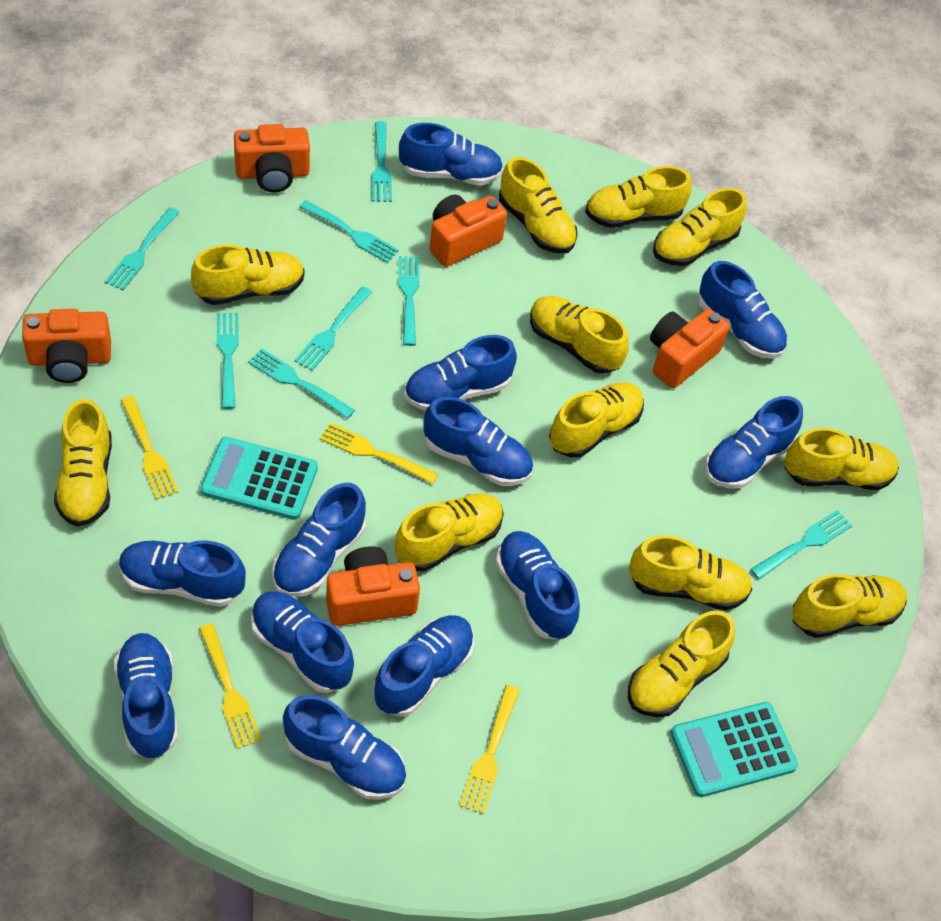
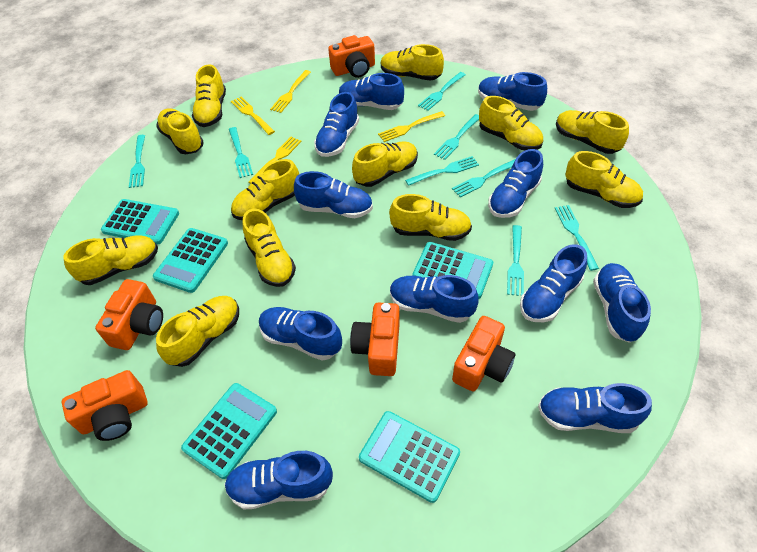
blue shoe: [114,633,178,759] [119,540,246,607] [251,591,354,693] [272,483,366,597] [283,695,406,800] [373,615,474,717] [399,123,503,186] [404,335,517,411] [423,397,533,486] [496,531,580,639] [698,261,787,359] [705,396,803,489] = 12 -> [224,451,333,509] [259,307,342,361] [294,171,373,218] [314,92,359,157] [339,73,404,110] [390,275,479,323] [478,72,547,111] [488,149,543,218] [520,244,587,322] [538,383,652,433] [593,263,651,343] = 11
turquoise calculator: [200,437,318,520] [671,702,798,797] = 2 -> [101,199,179,245] [153,228,228,293] [181,383,277,479] [359,411,460,503] [412,242,493,299] = 5

